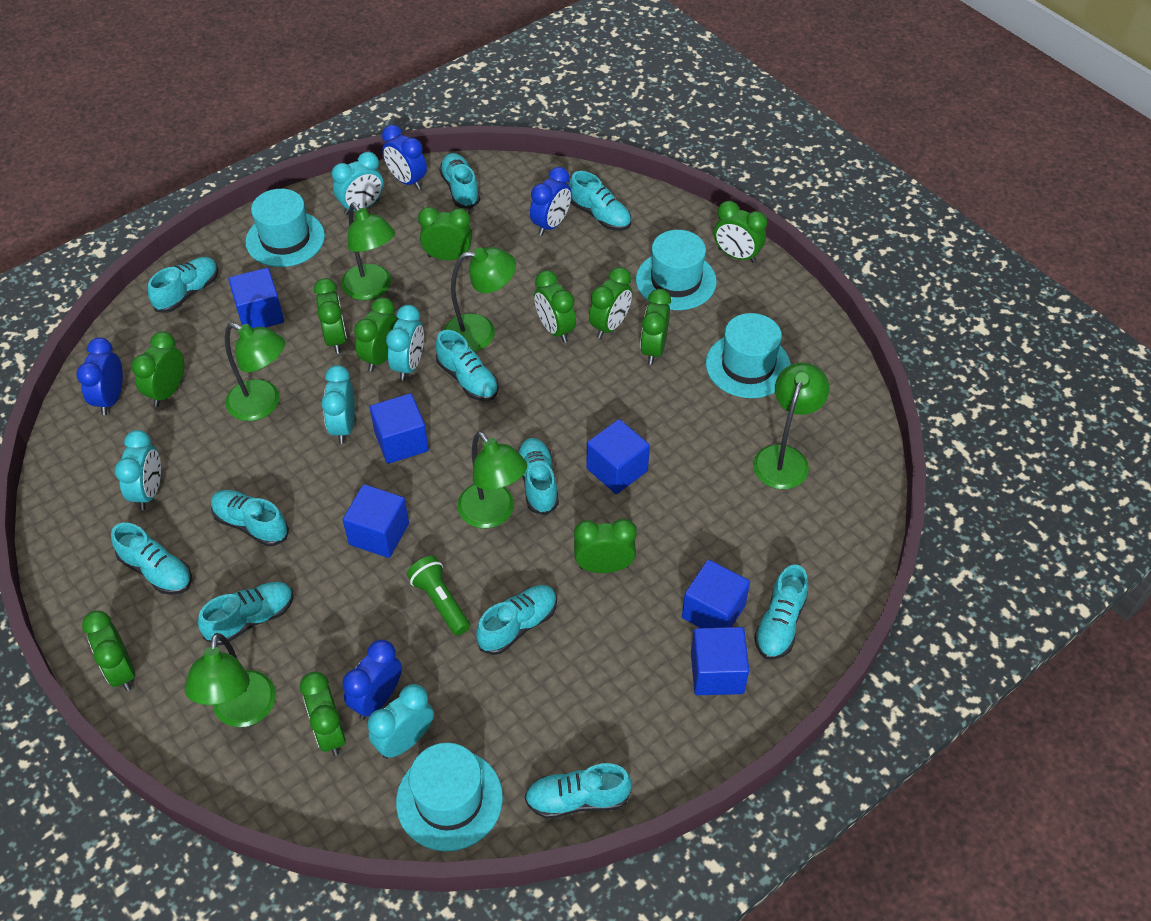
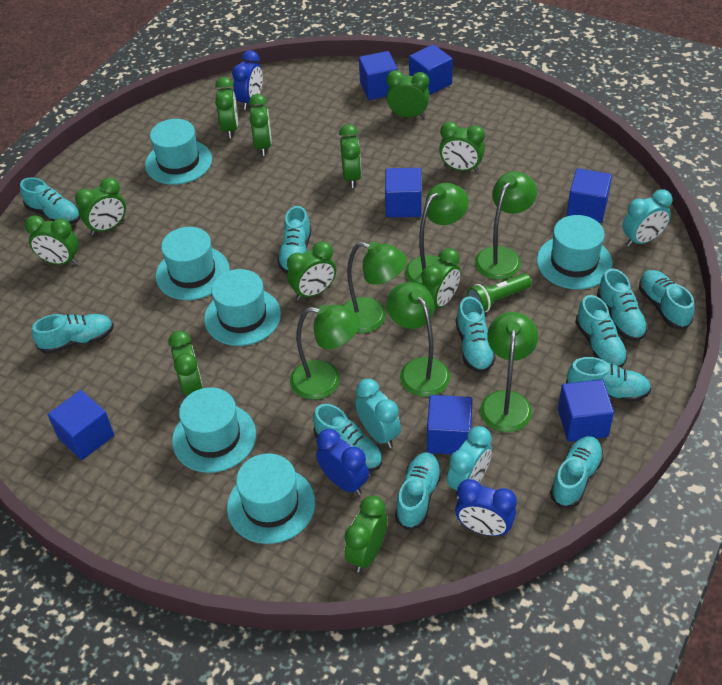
blue clock: [76,338,123,415] [342,640,402,720] [382,125,427,190] [530,167,572,236] = 4 -> [232,50,263,110] [316,429,369,495] [455,479,517,536] = 3
blue cube: [228,268,284,328] [343,484,409,558] [370,393,429,464] [587,419,650,494] [682,559,750,628] [691,627,749,695] = 6 -> [48,390,114,460] [359,51,398,100] [385,168,421,217] [409,44,453,95] [427,395,473,454] [558,379,614,442] [567,168,612,223] = 7
turquoise clock: [114,430,161,510] [321,365,355,444] [332,152,384,215] [367,684,434,759] [386,305,424,381] = 5 -> [355,379,401,448] [447,426,492,499] [623,189,672,247] = 3
turquoise hat: [246,189,325,267] [396,743,503,852] [636,230,717,310] [706,313,791,398] = 4 -> [145,119,212,185] [156,227,230,300] [172,387,256,473] [204,269,281,346] [227,453,315,544] [537,215,613,289] = 6

